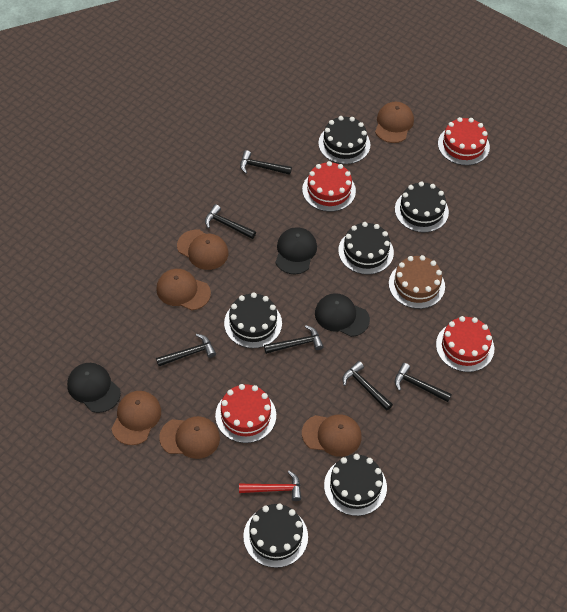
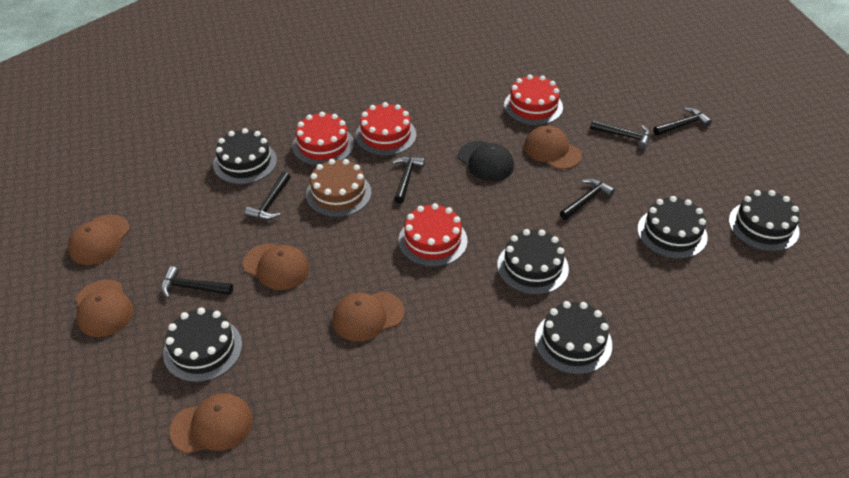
black cap: [67,363,121,413] [275,227,317,274] [315,293,370,337] = 3 -> [458,141,514,181] = 1
red hammer: [239,471,301,501] = 1 -> none = 0

